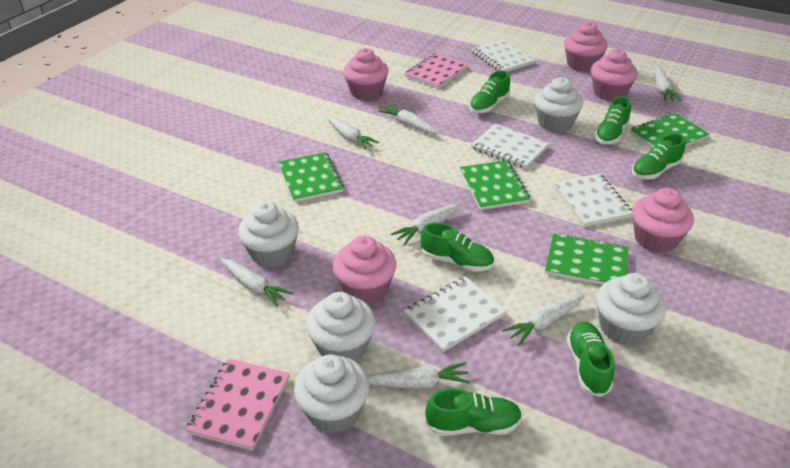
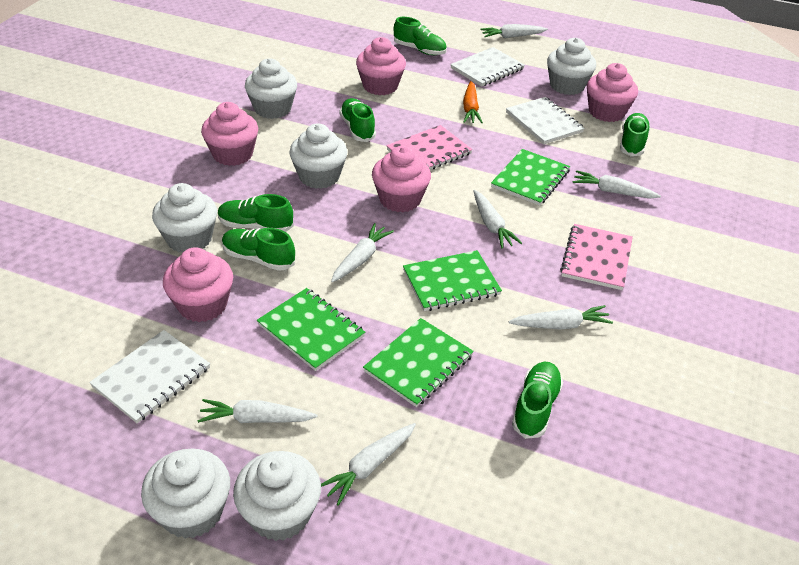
orange carrot: none = 0 -> [463,81,483,123] = 1
white cupcake: [238,201,299,267] [294,355,370,433] [306,292,375,362] [534,77,583,133] [596,273,666,345] = 5 -> [141,449,230,539] [152,183,217,253] [233,451,321,541] [245,59,297,119] [289,123,347,189] [547,38,596,95] = 6
white notebook: [404,276,507,352] [471,124,549,169] [472,40,535,72] [554,174,632,227] = 4 -> [89,330,210,423] [450,47,525,87] [506,97,585,144] = 3

